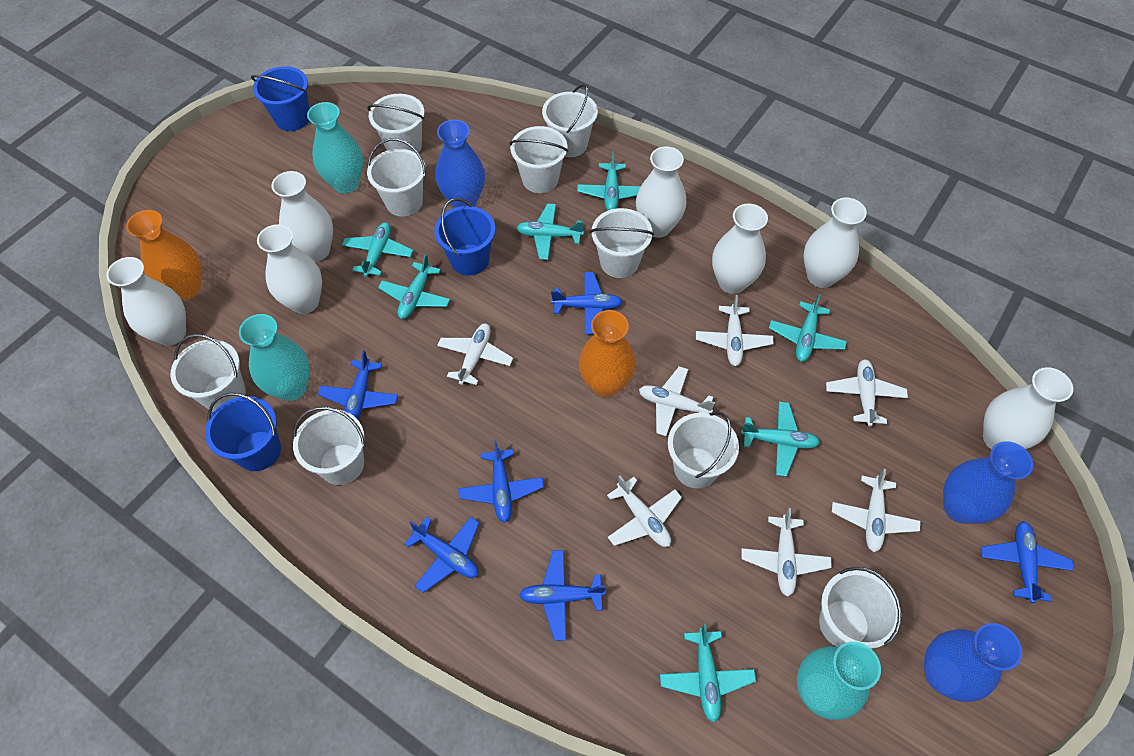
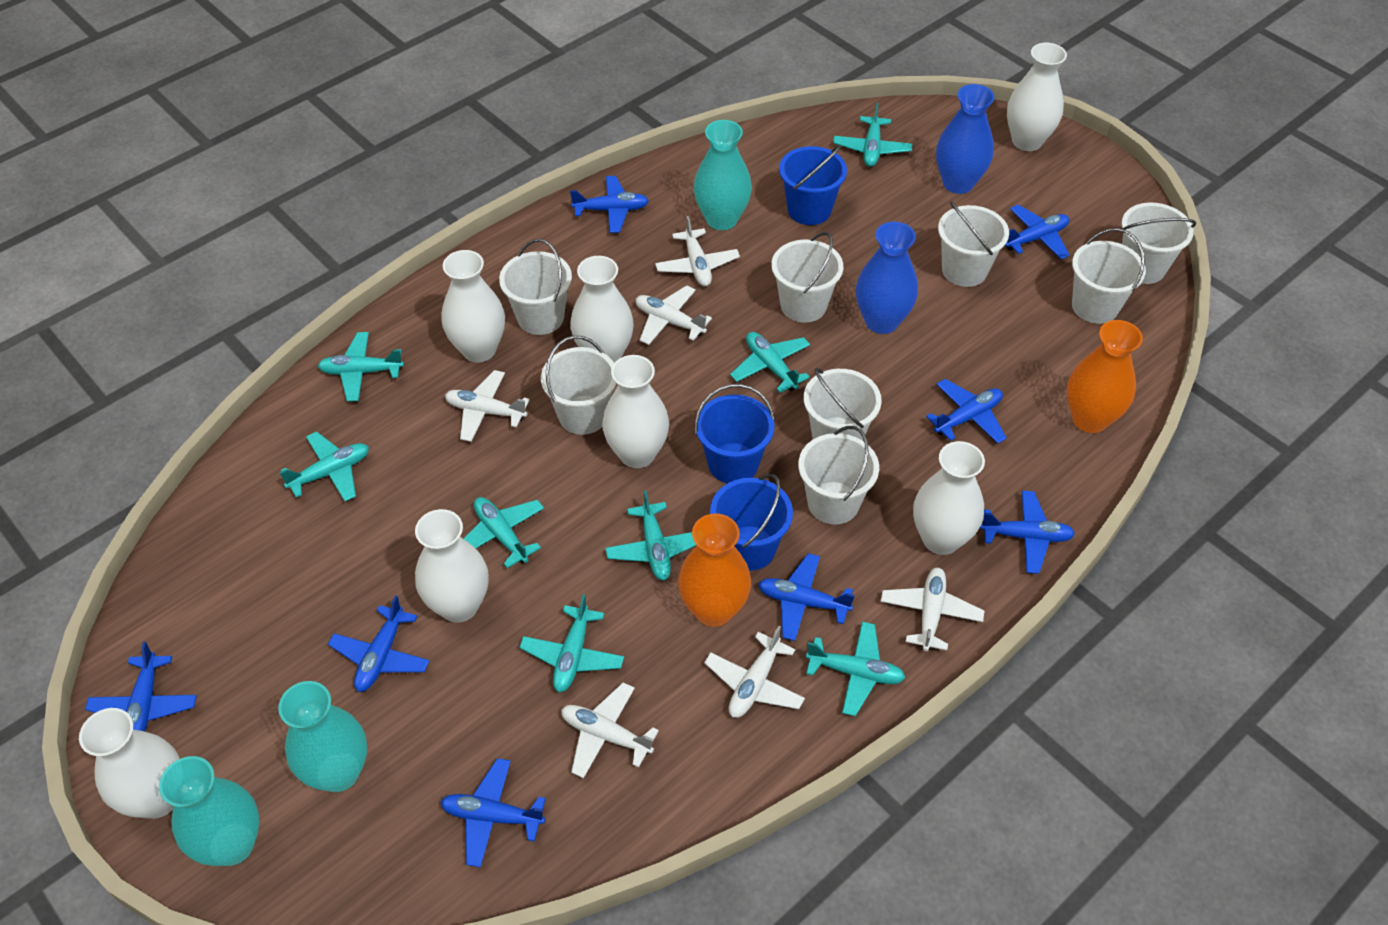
blue plane: [318,350,398,419] [404,517,479,593] [458,440,544,523] [519,550,606,641] [551,272,623,334] [981,521,1074,603] = 6 -> [85,642,197,732] [328,595,430,692] [440,758,546,868] [570,176,649,233] [758,553,855,641] [926,379,1007,444] [980,490,1075,574] [1005,205,1070,259] = 8
blue vase: [436,119,485,208] [924,623,1022,702] [943,441,1033,524] = 3 -> [856,222,918,334] [936,84,995,194] = 2
turquoise plane: [342,222,413,277] [378,254,450,319] [517,203,584,260] [577,151,641,210] [660,623,756,723] [741,401,820,477] [769,294,847,362] = 7 -> [279,432,369,501] [318,332,404,401] [463,497,544,568] [519,594,624,692] [605,490,696,580] [730,332,810,393] [806,622,906,716] [833,103,912,167] = 8
white bucket: [171,334,246,412] [293,407,365,485] [367,94,424,153] [367,138,426,217] [509,126,568,193] [542,84,598,157] [590,208,654,278] [668,412,739,489] [819,567,902,649] = 9 -> [499,239,572,335] [541,336,617,435] [771,232,843,323] [798,426,879,525] [804,368,882,441] [938,201,1009,287] [1072,228,1146,324] [1121,203,1196,284] = 8
white plane: [437,324,513,385] [607,476,682,547] [639,366,715,436] [696,295,774,366] [742,508,832,597] [826,359,908,427] [832,469,921,552] = 7 -> [445,370,530,442] [561,683,659,778] [636,285,712,345] [655,216,740,286] [704,626,805,718] [880,568,984,651] = 6

